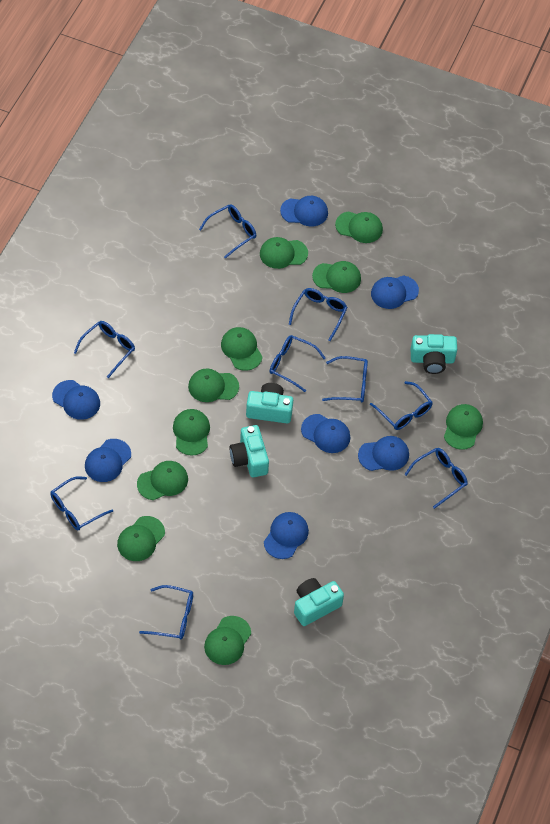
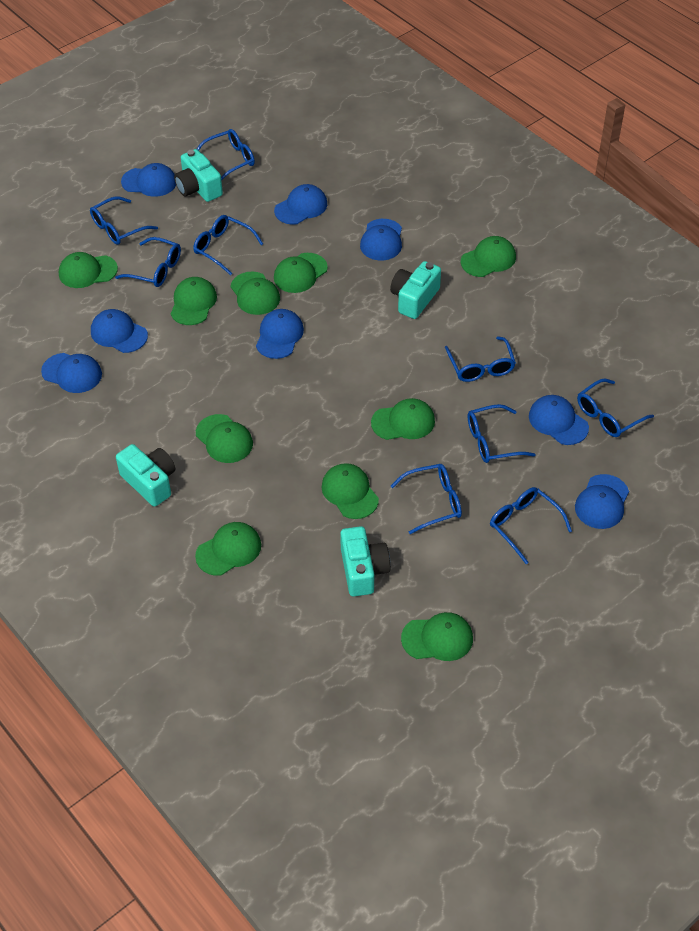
blue cap: [52,380,100,420] [85,439,131,482] [264,512,309,559] [280,196,328,227] [301,414,350,453] [358,436,409,471] [371,275,419,309] = 7 -> [41,353,102,393] [91,309,148,353] [121,163,176,197] [256,309,304,359] [274,184,327,225] [360,219,402,260] [529,395,589,445] [575,474,629,529] = 8

